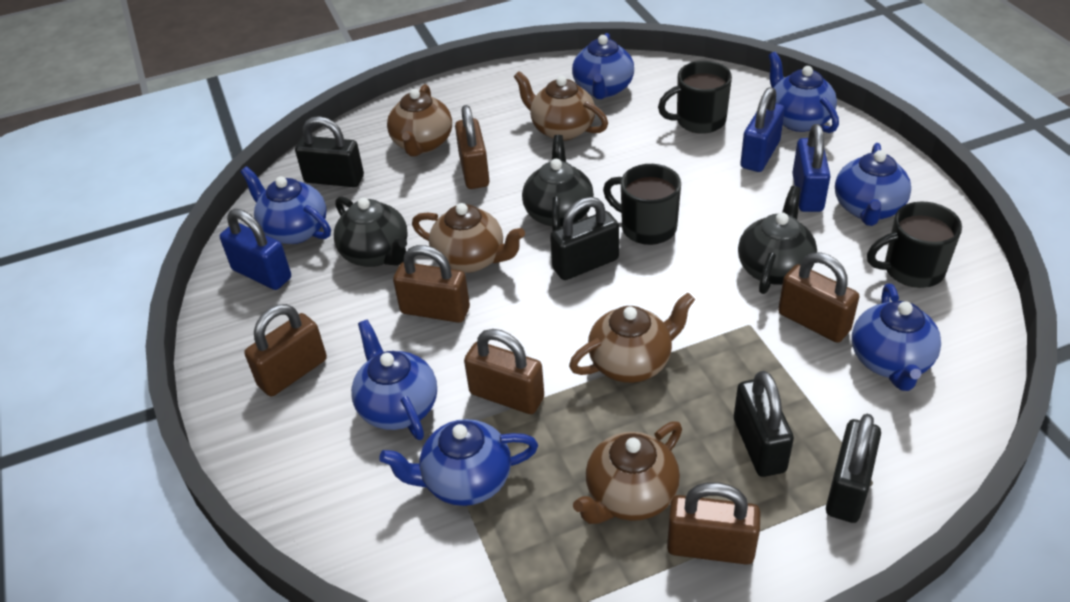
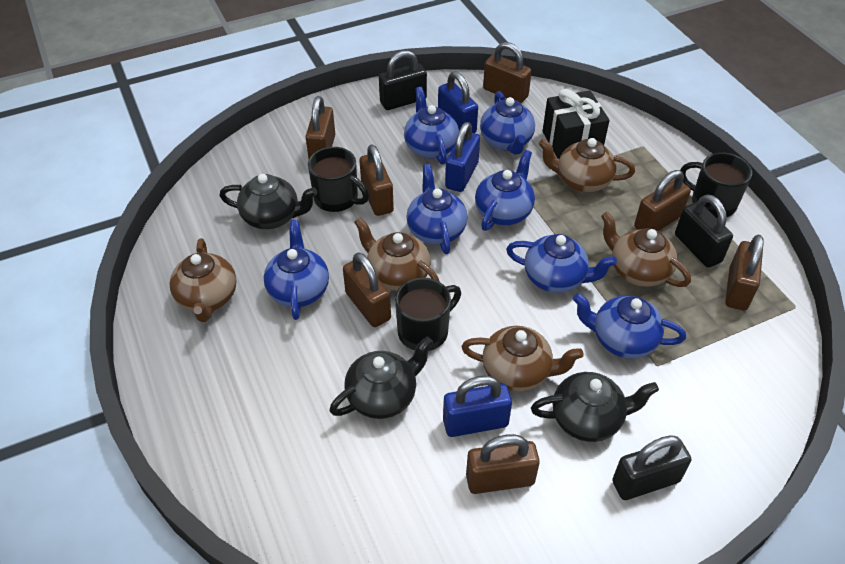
black gift: none = 0 -> [543,89,610,159] = 1
black padlock: [295,116,364,187] [550,197,619,280] [734,371,794,477] [826,414,881,523] = 4 -> [379,50,427,110] [612,435,691,500] [675,194,733,268] = 3
brown padlock: [244,304,327,397] [393,245,470,323] [455,105,489,189] [464,329,544,414] [667,482,760,565] [778,252,859,343] = 6 -> [306,96,335,158] [343,252,391,327] [359,145,394,216] [466,434,540,494] [483,42,532,103] [634,170,691,231] [725,235,763,311] = 7

